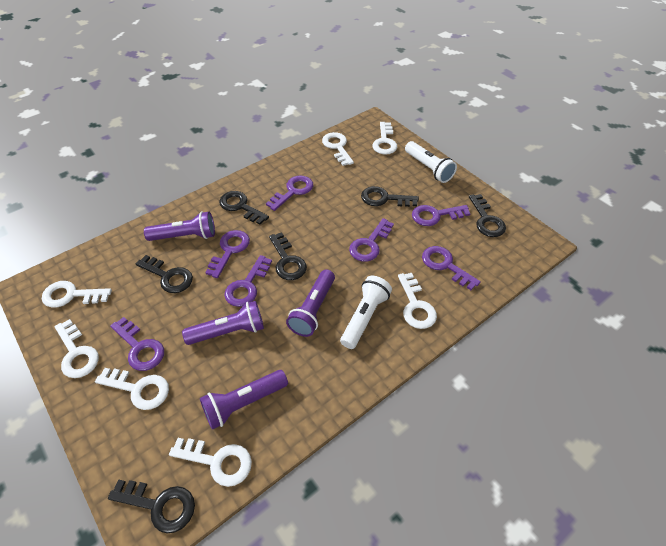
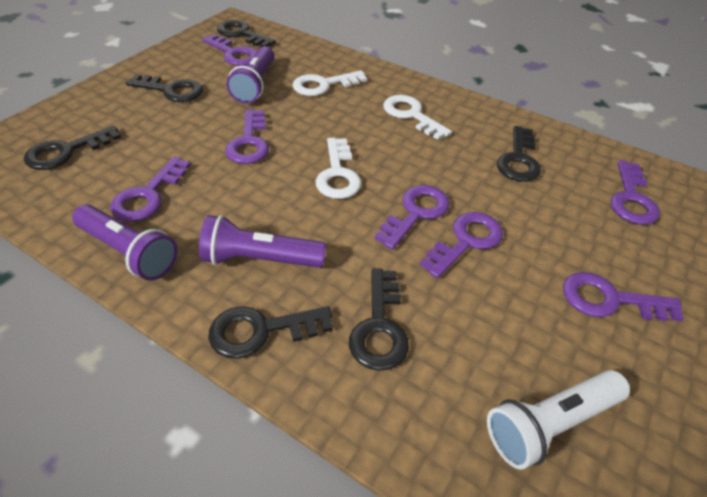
purple flashlight: [144,212,215,241] [182,301,264,345] [200,370,288,430] [286,270,335,337] = 4 -> [72,204,178,280] [199,215,326,268] [226,46,275,104] = 3
white flashlight: [340,276,392,349] [405,141,457,183] = 2 -> [487,370,630,470] = 1
white key: [42,281,112,308] [55,319,99,378] [95,368,169,410] [169,438,252,487] [322,132,354,166] [372,122,397,155] [398,273,437,329] = 7 -> [292,70,367,96] [316,138,362,199] [383,95,452,140] = 3

